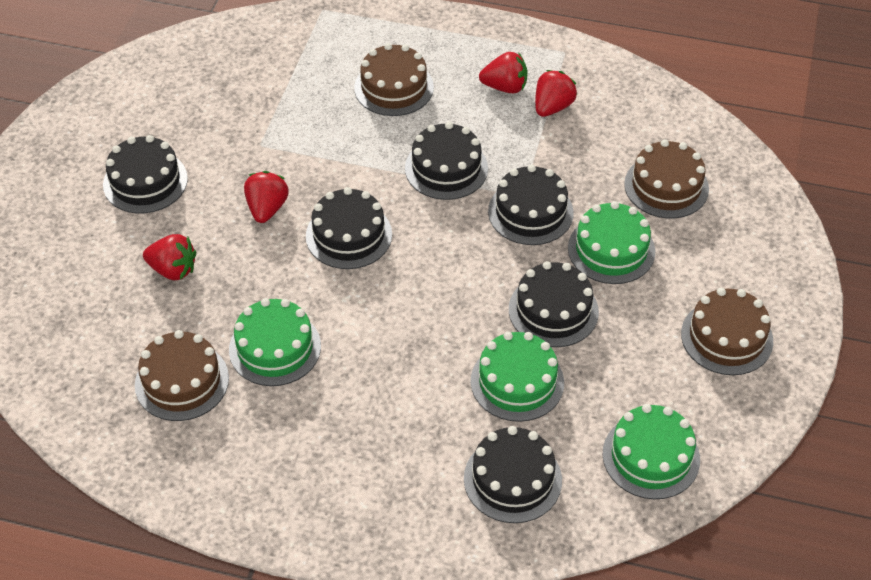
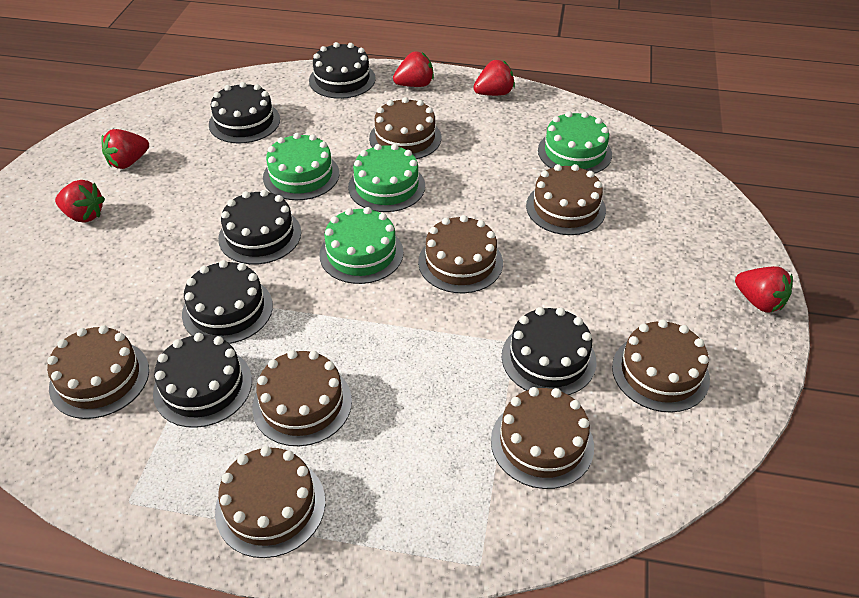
brown cake: [135,330,229,421] [354,43,434,116] [624,139,709,218] [681,288,773,375] = 4 -> [47,325,149,419] [215,446,325,558] [252,350,352,446] [369,97,441,159] [418,215,503,293] [491,387,594,489] [526,164,606,235] [612,319,710,413] = 8
red strawberry: [143,234,196,280] [244,171,289,223] [479,52,528,93] [535,70,577,117] = 4 -> [55,180,105,223] [101,129,149,169] [393,51,434,87] [473,60,515,96] [735,266,793,313] = 5

